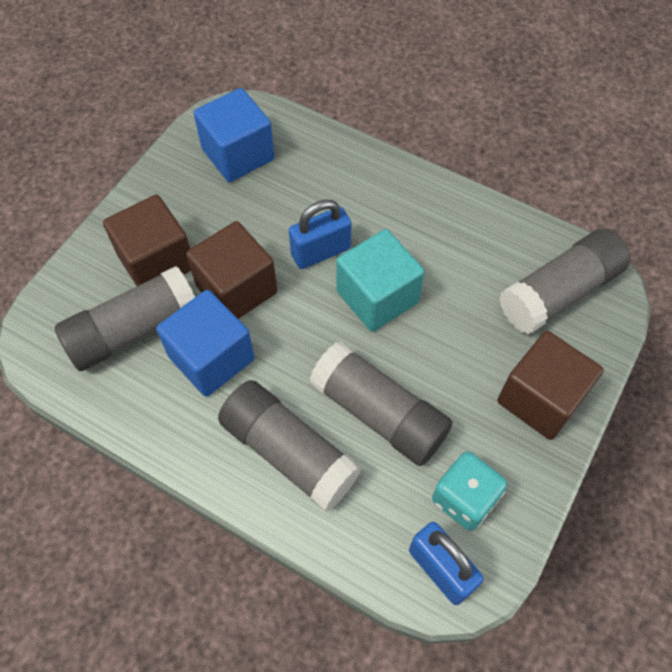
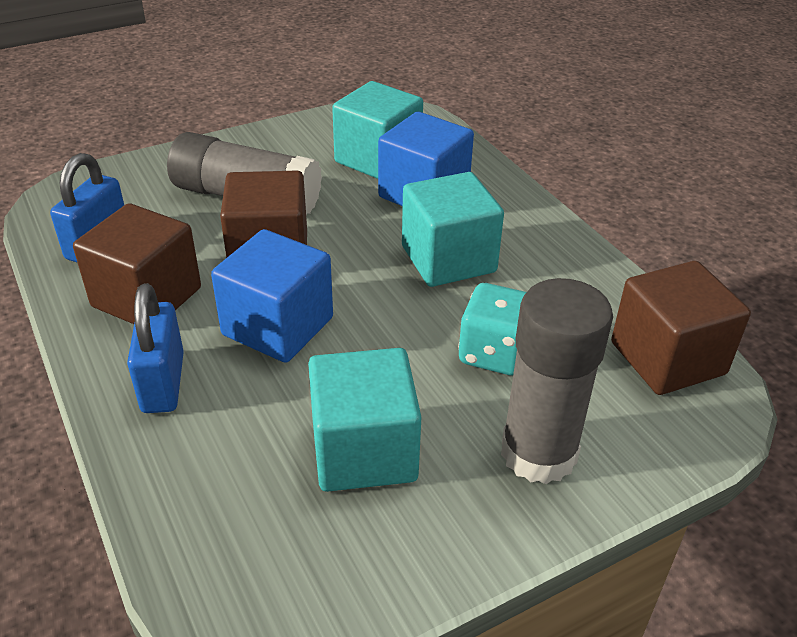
grey glue stick: [55,266,195,371] [218,380,362,512] [309,341,452,466] [499,229,630,334] = 4 -> [167,132,322,215] [501,278,613,484] = 2
turquoise cube: [336,229,425,332] = 1 -> [308,348,422,492] [332,81,423,179] [402,172,504,287] = 3

